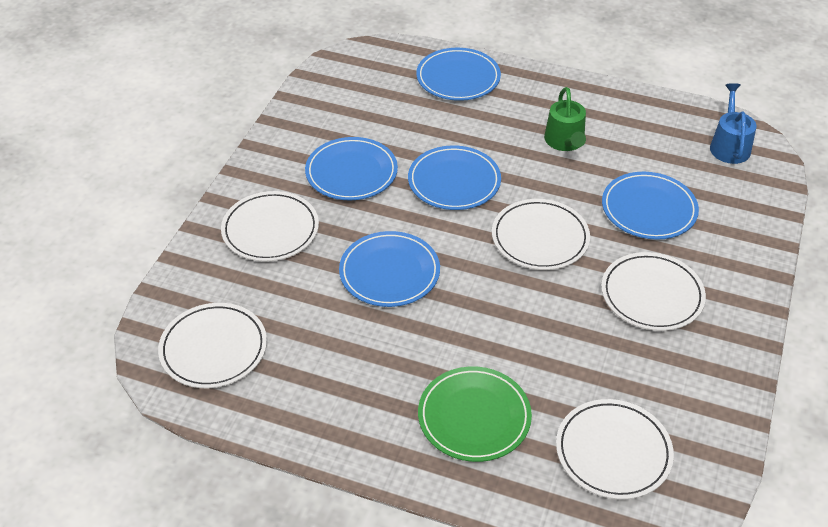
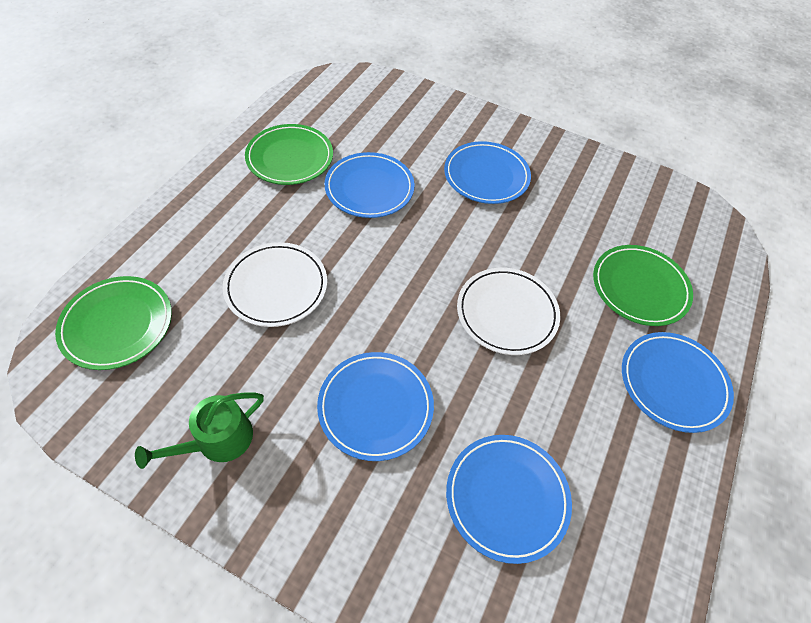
blue watering can: [710,83,756,164] = 1 -> none = 0
green plate: [418,367,532,462] = 1 -> [55,276,172,370] [245,124,333,185] [593,245,693,326] = 3
white plate: [158,303,267,388] [221,191,319,262] [492,199,590,270] [556,399,674,500] [601,252,706,331] = 5 -> [223,242,327,327] [457,268,560,355] = 2

